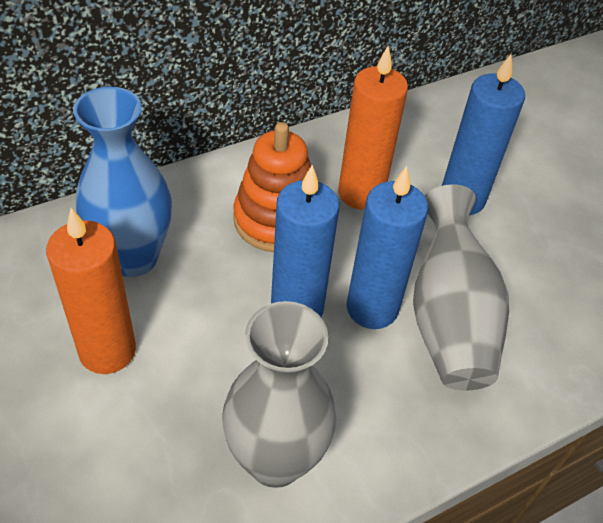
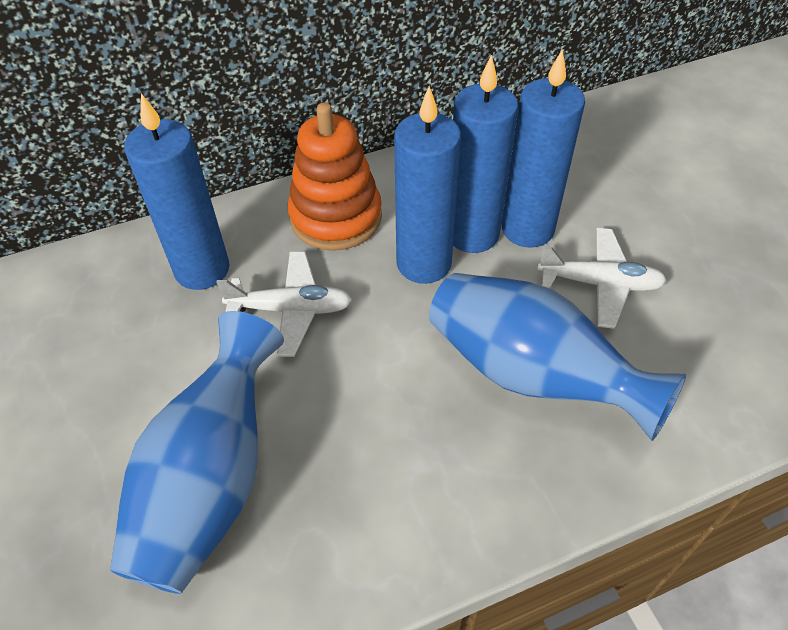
blue candle: [271,165,339,317] [346,166,428,329] [442,53,525,215] = 3 -> [124,93,229,290] [394,86,461,284] [453,55,518,253] [502,50,585,248] = 4
blue vase: [73,87,172,277] = 1 -> [110,311,284,594] [429,273,686,441] = 2
grey vase: [222,301,336,488] [413,184,509,391] = 2 -> none = 0
orange candle: [46,208,136,374] [338,46,408,210] = 2 -> none = 0
white plane: none = 0 -> [216,252,352,357] [537,228,667,329] = 2

